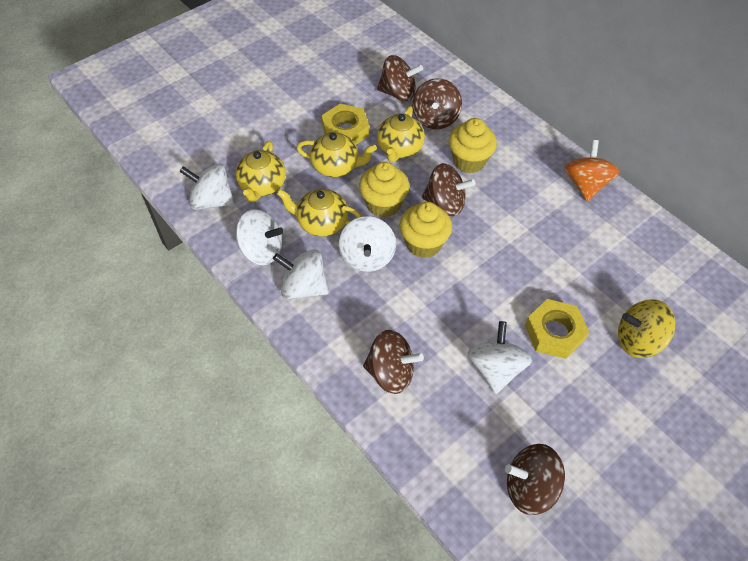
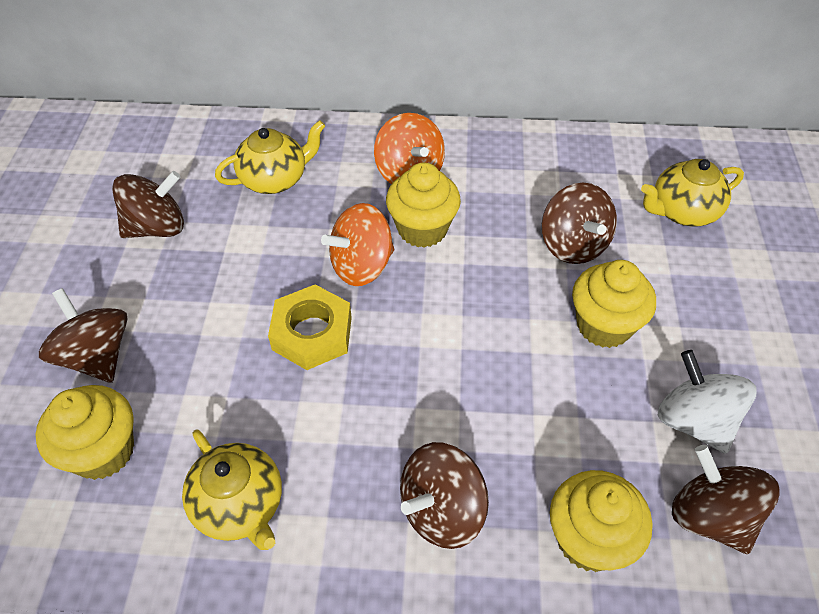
orange spinning top: [564,140,619,202] = 1 -> [321,203,394,286] [374,113,445,184] = 2
white spinning top: [180,164,235,210] [236,209,284,265] [273,250,329,300] [339,216,396,272] [468,321,532,394] = 5 -> [658,350,756,454] = 1
yellow cupcake: [359,162,409,218] [399,202,452,258] [448,118,497,173] = 3 -> [35,385,134,480] [386,162,461,248] [550,470,652,572] [572,260,656,348] = 4
yellow nut: [322,104,369,145] [525,299,589,359] = 2 -> [268,285,352,370] = 1
yellow spinning top: [618,299,676,358] = 1 -> none = 0
yellow teapot: [236,141,286,202] [276,189,361,237] [297,132,377,177] [377,106,425,162] = 4 -> [182,430,282,550] [215,120,325,194] [641,159,744,226] = 3

